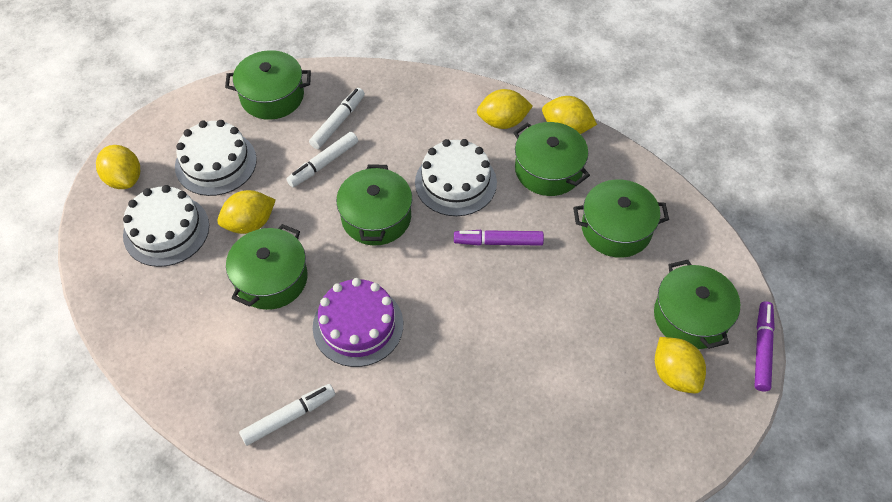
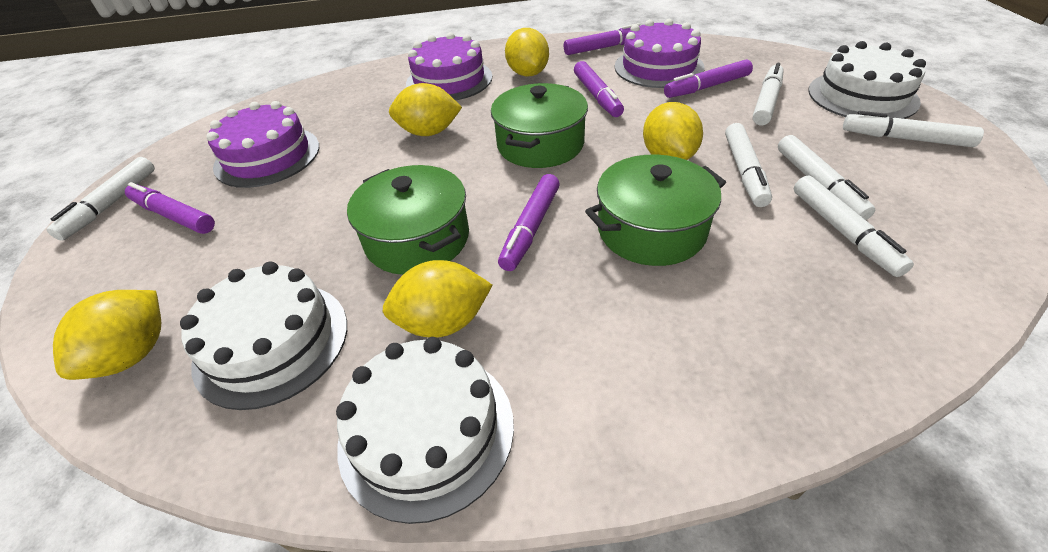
green pot: [225,50,311,120] [226,224,308,310] [336,164,412,246] [513,122,590,196] [573,179,669,258] [654,260,740,349] = 6 -> [347,165,469,275] [491,83,588,168] [585,154,726,266] = 3
purple cake: [313,278,403,367] = 1 -> [207,101,319,188] [406,32,492,101] [615,19,705,88] = 3
purple marker: [454,230,544,246] [754,301,775,392] = 2 -> [125,182,215,234] [498,174,560,271] [564,23,640,55] [574,61,624,117] [664,59,753,98] = 5
white marker: [239,384,335,446] [286,132,358,187] [309,88,365,149] = 3 -> [47,157,155,241] [725,123,772,207] [753,63,784,125] [778,135,875,220] [794,176,914,277] [843,111,984,147] = 6

